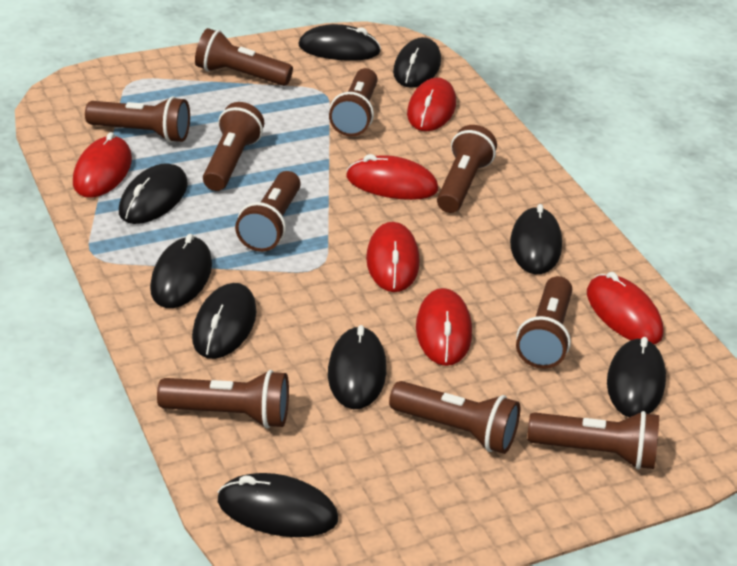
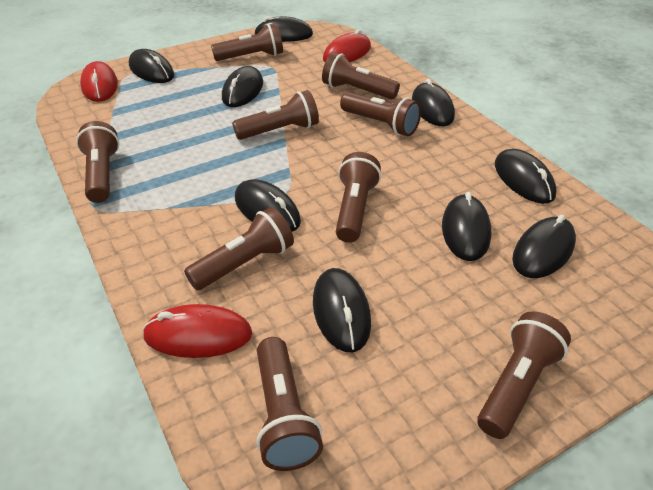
brown flashlight: [85,96,190,143] [157,370,289,428] [195,28,293,86] [203,102,264,191] [235,171,301,252] [329,68,378,137] [389,381,520,454] [437,125,497,213] [516,276,572,369] [527,411,659,470] = 10 -> [76,121,120,203] [184,207,294,290] [211,23,283,61] [232,90,319,140] [257,337,323,471] [322,52,400,100] [336,152,381,243] [340,92,421,136] [477,311,571,439] = 9
red mouse: [73,132,132,198] [346,154,438,200] [366,222,419,292] [407,78,456,131] [416,288,472,366] [587,272,664,344] = 6 -> [80,61,118,102] [142,304,252,358] [323,29,371,62] = 3

